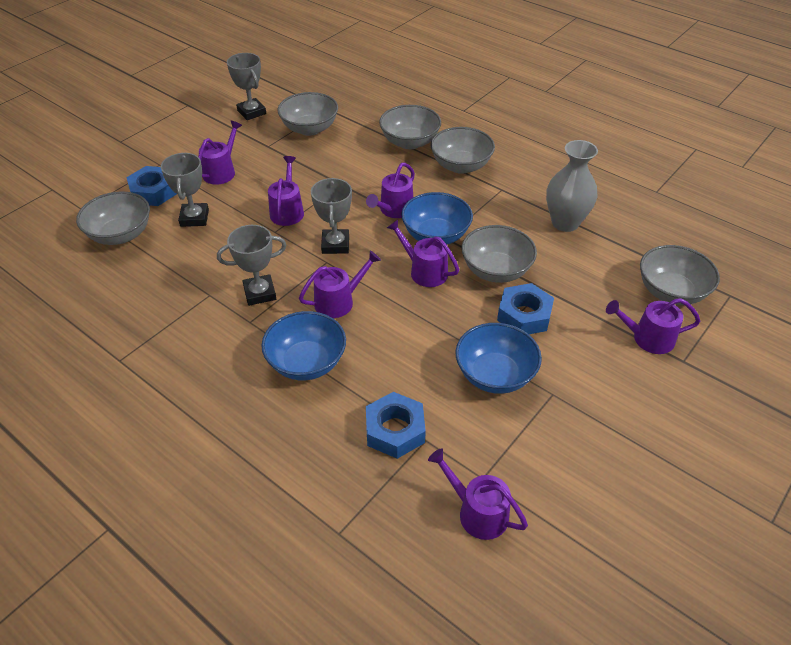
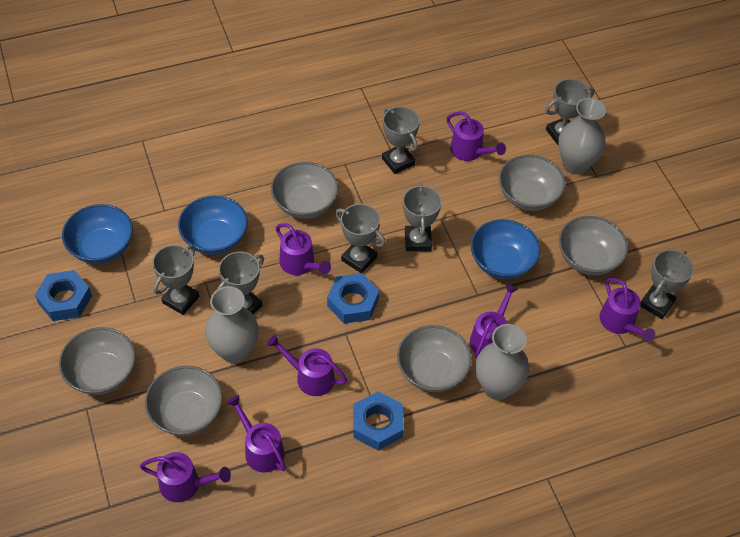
grey trophy: [161,153,209,227] [217,225,286,306] [227,53,266,120] [311,178,352,254] = 4 -> [152,245,199,315] [217,252,264,314] [335,204,386,273] [382,106,420,174] [403,183,442,251] [545,79,594,145] [640,250,694,319] = 7
grey vase: [546,140,598,232] = 1 -> [205,286,258,363] [475,324,529,400] [558,98,606,174] = 3

